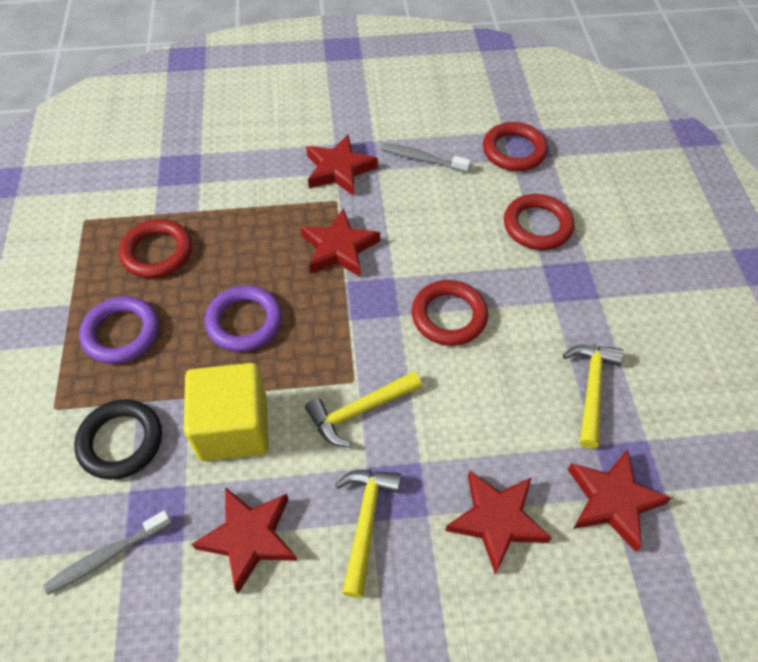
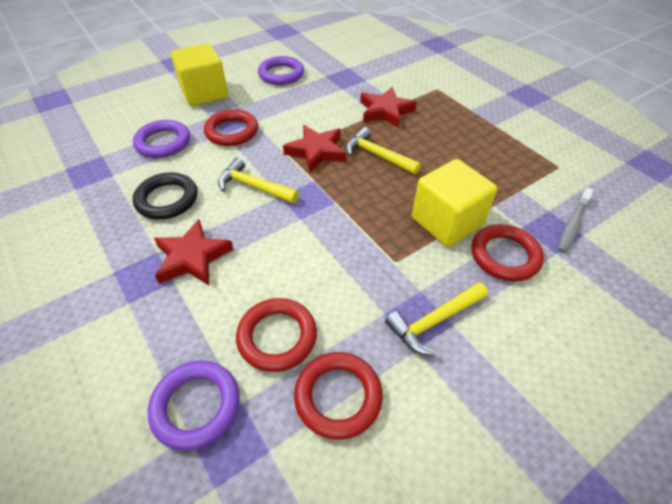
grey toothbrush: [43,510,172,595] [381,143,471,173] = 2 -> [558,187,594,253] = 1
purple ring: [79,296,159,364] [205,285,282,352] = 2 -> [133,120,190,158] [148,360,239,450] [258,56,304,85] = 3
red star: [192,487,297,593] [300,208,380,277] [306,134,378,196] [445,471,551,575] [568,449,671,552] = 5 -> [154,219,234,285] [283,125,346,172] [360,87,417,128] = 3
yellow cube: [184,363,269,461] = 1 -> [171,43,228,106] [412,159,497,247] = 2

